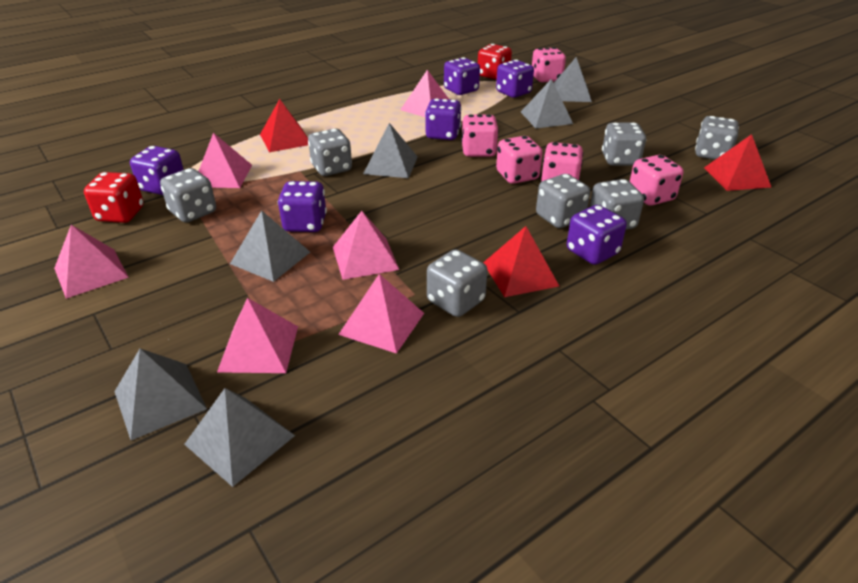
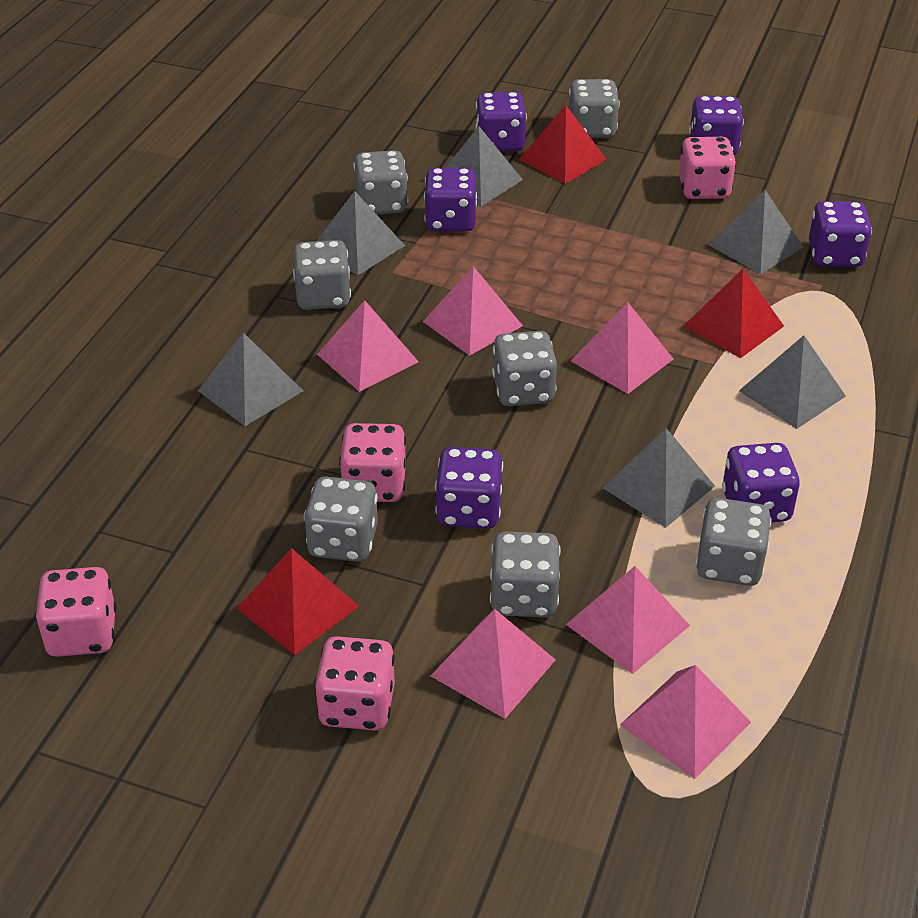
pink dice: [461,114,499,157] [496,136,543,184] [532,47,566,82] [541,142,583,181] [630,155,684,206] = 5 -> [35,567,116,657] [314,636,395,731] [339,423,406,502] [679,137,736,199] = 4
red dice: [84,172,144,223] [478,44,512,80] = 2 -> none = 0

